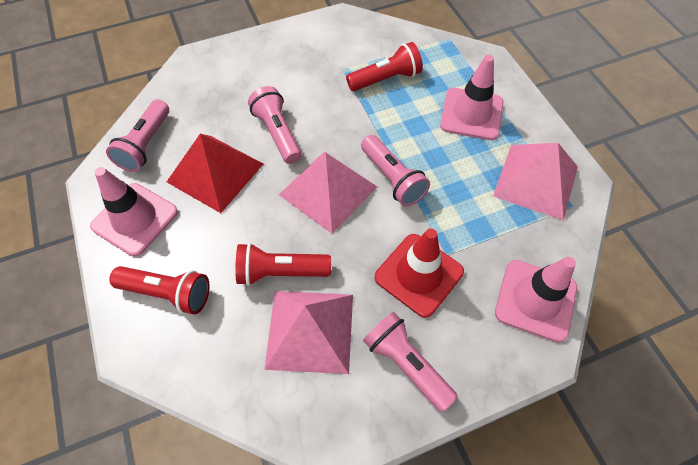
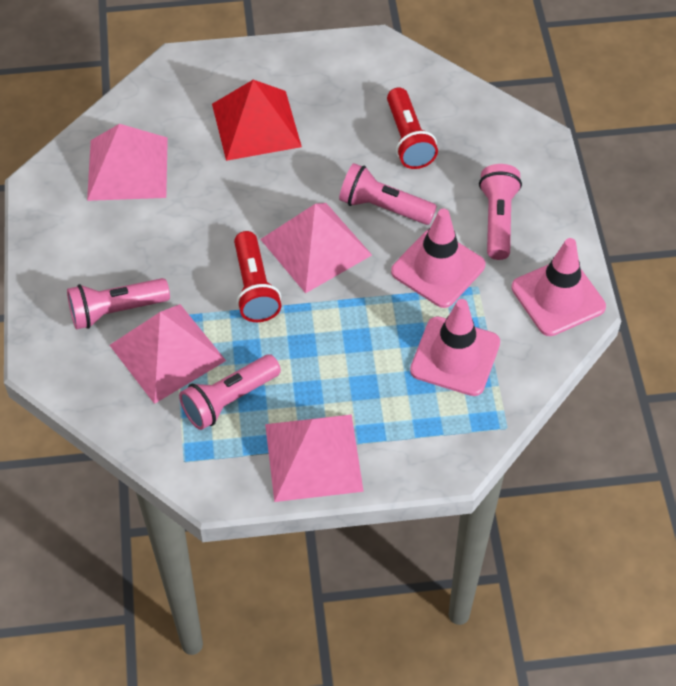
pink pyramid: [264,291,353,374] [279,151,377,234] [493,143,578,221] = 3 -> [87,124,168,201] [110,304,226,404] [260,203,372,293] [265,414,364,502] = 4
red flashlight: [109,266,210,314] [235,243,331,286] [346,42,423,91] = 3 -> [234,231,281,322] [387,87,438,169] = 2
red traffic cone: [374,228,464,318] = 1 -> none = 0

